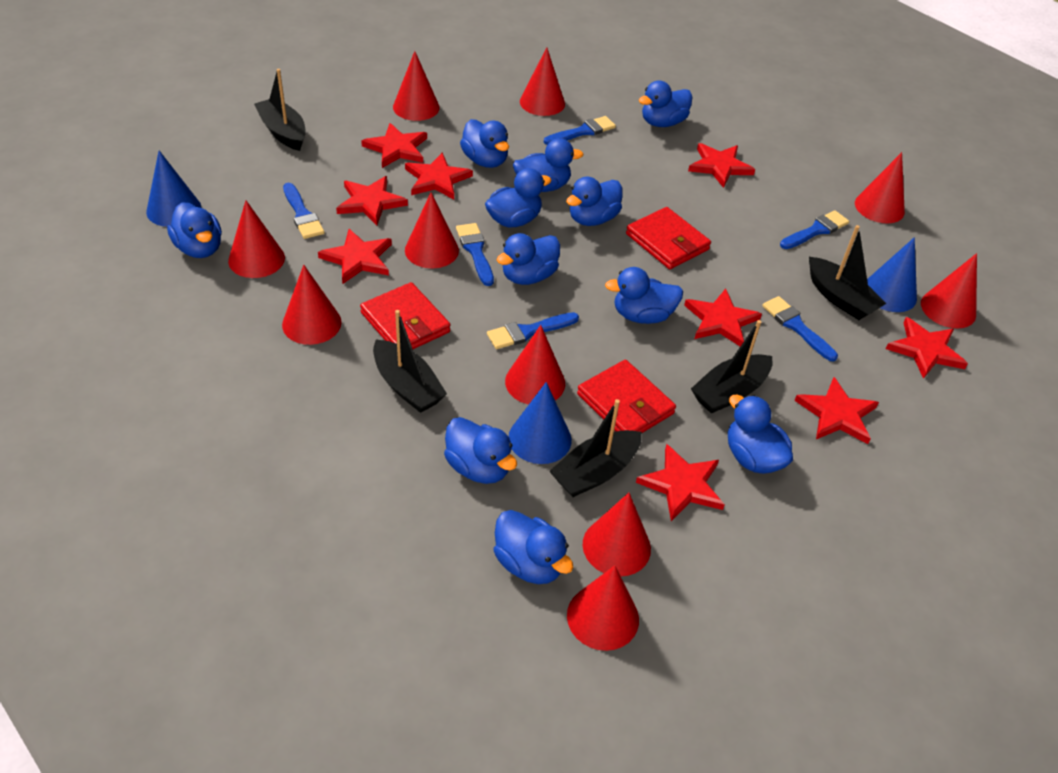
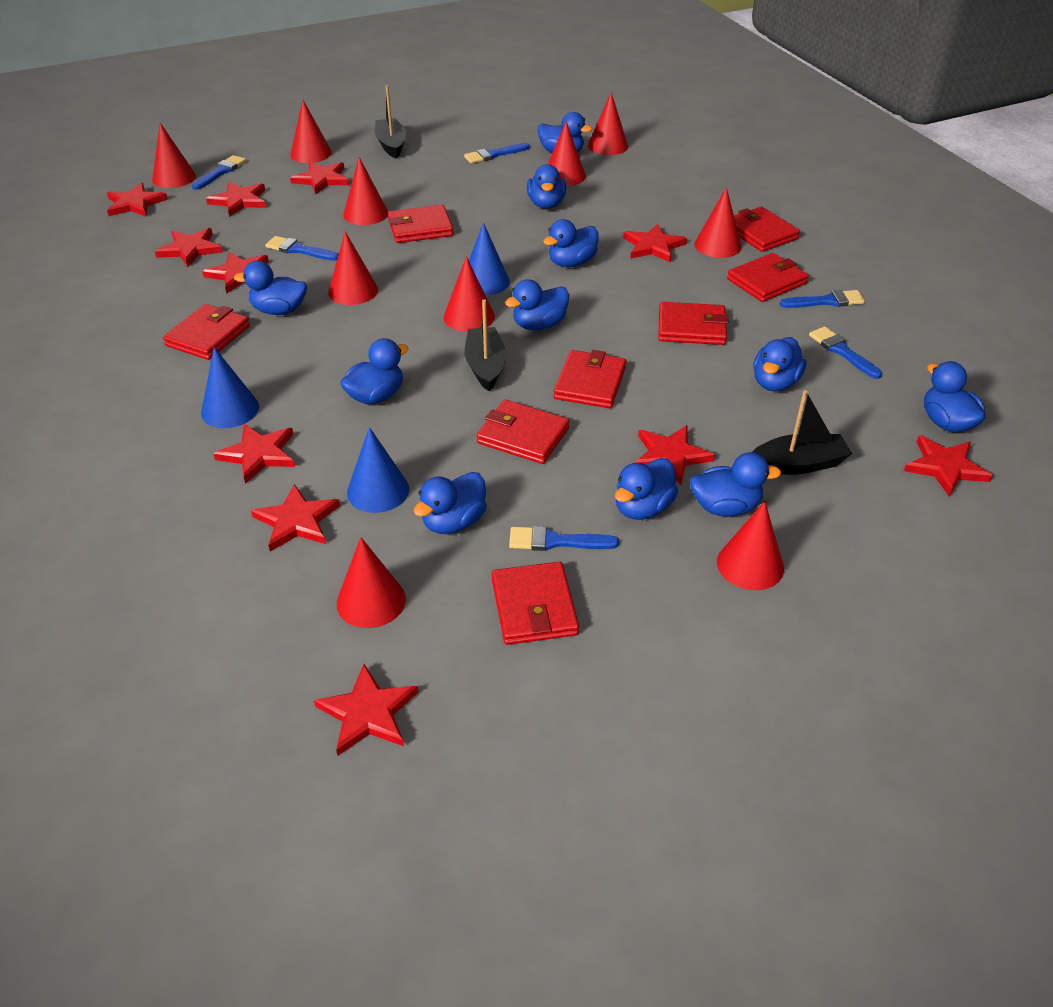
black boat: [254,69,306,151] [373,310,447,413] [549,399,642,497] [691,320,773,413] [809,225,887,320] = 5 -> [375,85,406,159] [464,299,506,391] [753,390,852,475] = 3
red star: [318,229,392,284] [336,176,408,226] [361,123,427,168] [405,152,473,199] [636,444,725,521] [684,289,762,346] [688,143,755,188] [794,377,879,444] [886,317,968,379] = 9 -> [107,182,168,217] [155,228,223,267] [202,252,269,294] [206,182,266,217] [213,424,295,484] [251,484,340,552] [290,161,349,194] [314,664,418,756] [623,223,687,263] [634,425,715,485] [904,435,993,497] = 11
red wallet: [360,282,451,349] [577,360,676,433] [626,207,711,269] = 3 -> [163,304,250,360] [388,205,453,243] [477,400,569,464] [492,562,579,645] [554,350,626,408] [658,302,729,345] [727,253,809,302] [734,206,800,252] = 8

